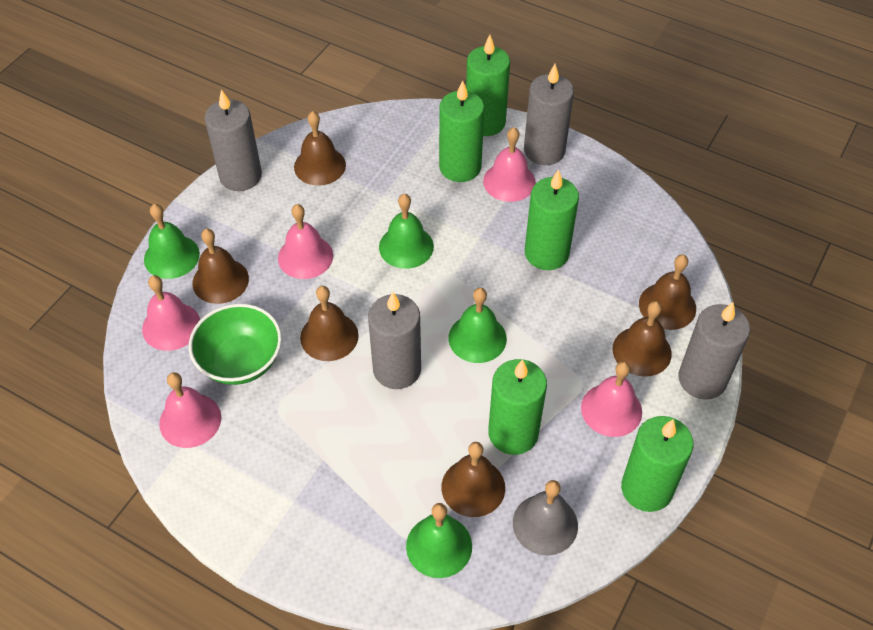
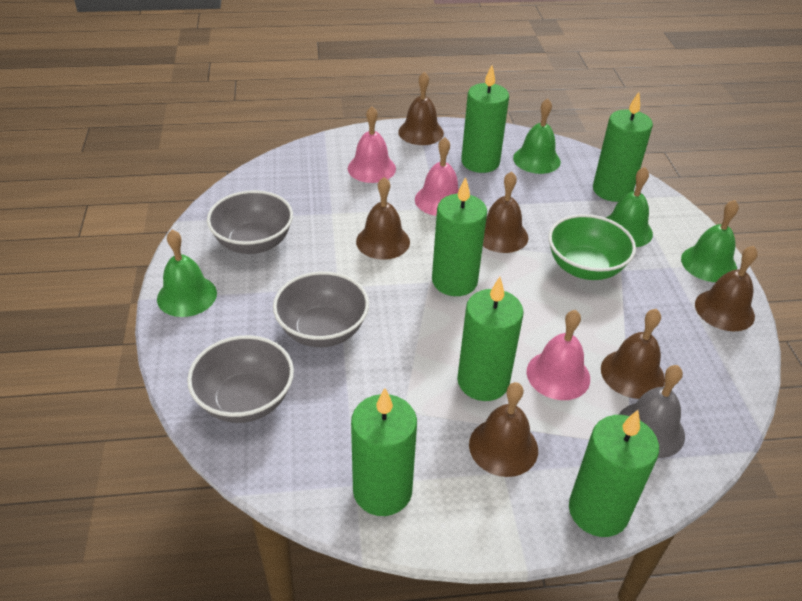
green candle: [439,80,484,182] [466,35,510,136] [488,359,547,455] [525,169,579,270] [621,416,693,512] = 5 -> [351,388,417,516] [432,177,487,296] [457,277,524,401] [461,65,509,173] [569,410,659,537] [593,92,653,202] = 6
grey bowl: none = 0 -> [187,335,294,423] [207,190,293,254] [273,271,369,347] = 3
grey candle: [205,90,262,191] [368,292,421,389] [524,64,574,165] [678,302,750,400] = 4 -> none = 0
pink bell: [142,275,200,351] [159,372,221,448] [278,204,333,279] [483,127,536,202] [581,361,642,437] = 5 -> [348,106,396,183] [415,137,459,216] [527,310,590,400] = 3

